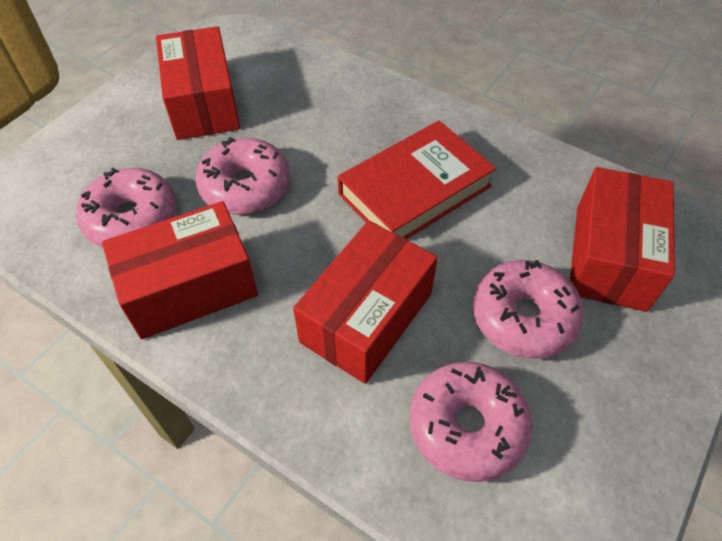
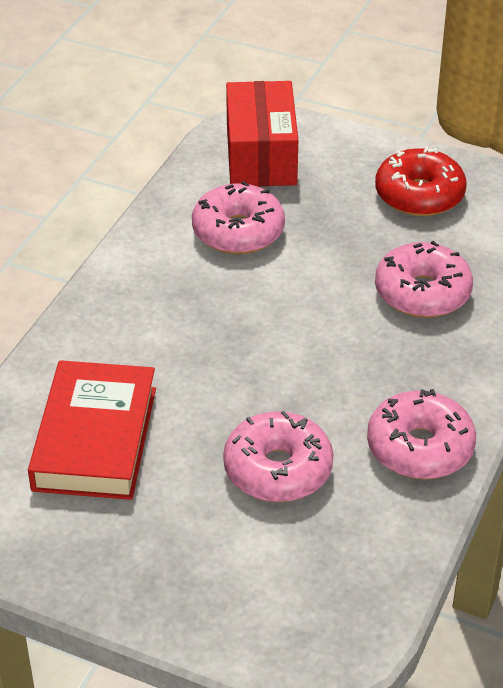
red box: [102,201,258,339] [156,26,240,140] [293,221,438,384] [570,167,675,312] = 4 -> [226,81,298,187] = 1
red donut: none = 0 -> [375,147,467,216] = 1

